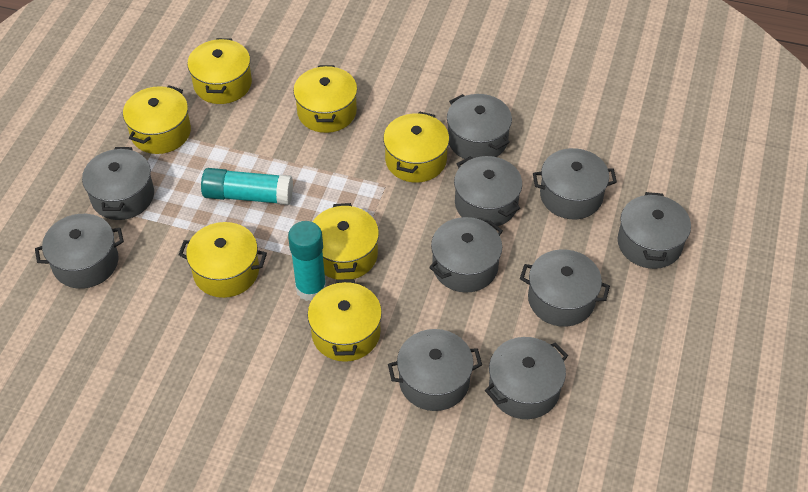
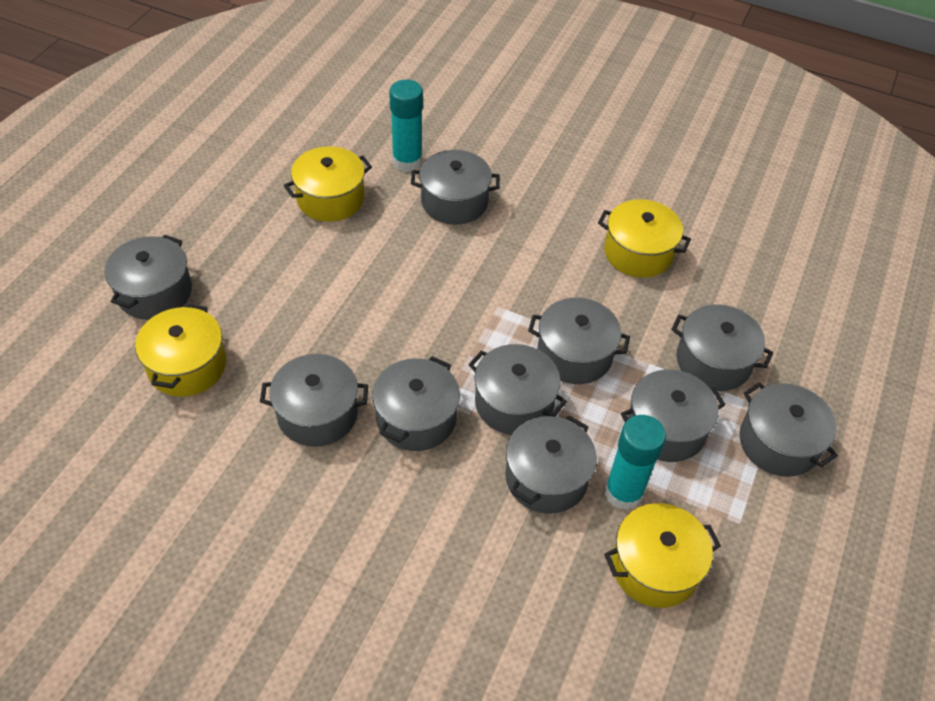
yellow pot: [123,85,191,154] [179,222,267,298] [187,38,252,104] [293,65,357,133] [307,279,382,362] [313,203,379,279] [383,111,449,183] = 7 -> [135,304,226,397] [284,146,372,222] [598,199,691,278] [604,503,721,608] = 4

